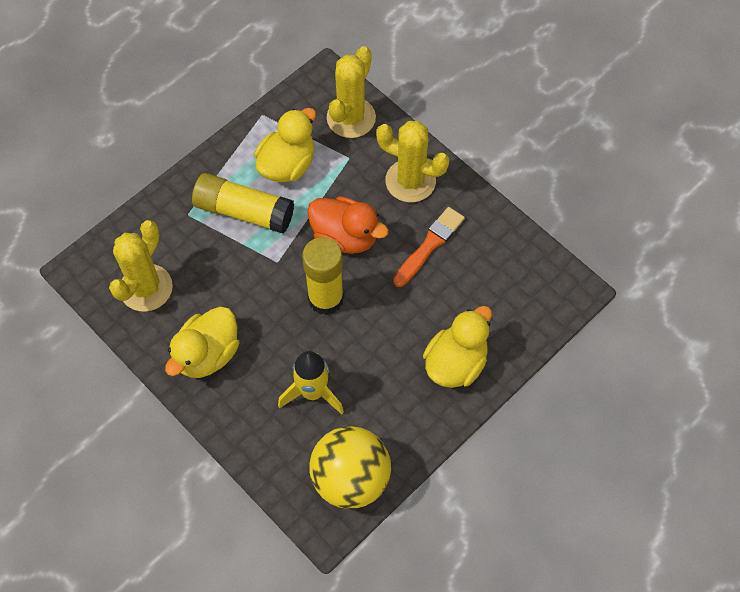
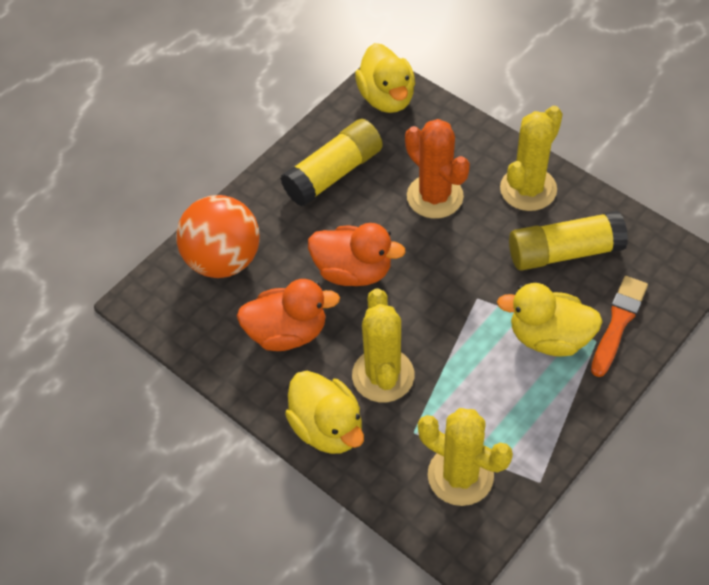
orange ball: none = 0 -> [176,195,260,278] = 1
orange cactus: none = 0 -> [405,119,470,219] = 1
orange duck: [307,196,389,254] = 1 -> [237,279,340,351] [308,223,406,286] = 2
yellow ball: [309,426,391,509] = 1 -> none = 0
yellow rocket: [278,351,344,414] = 1 -> none = 0

